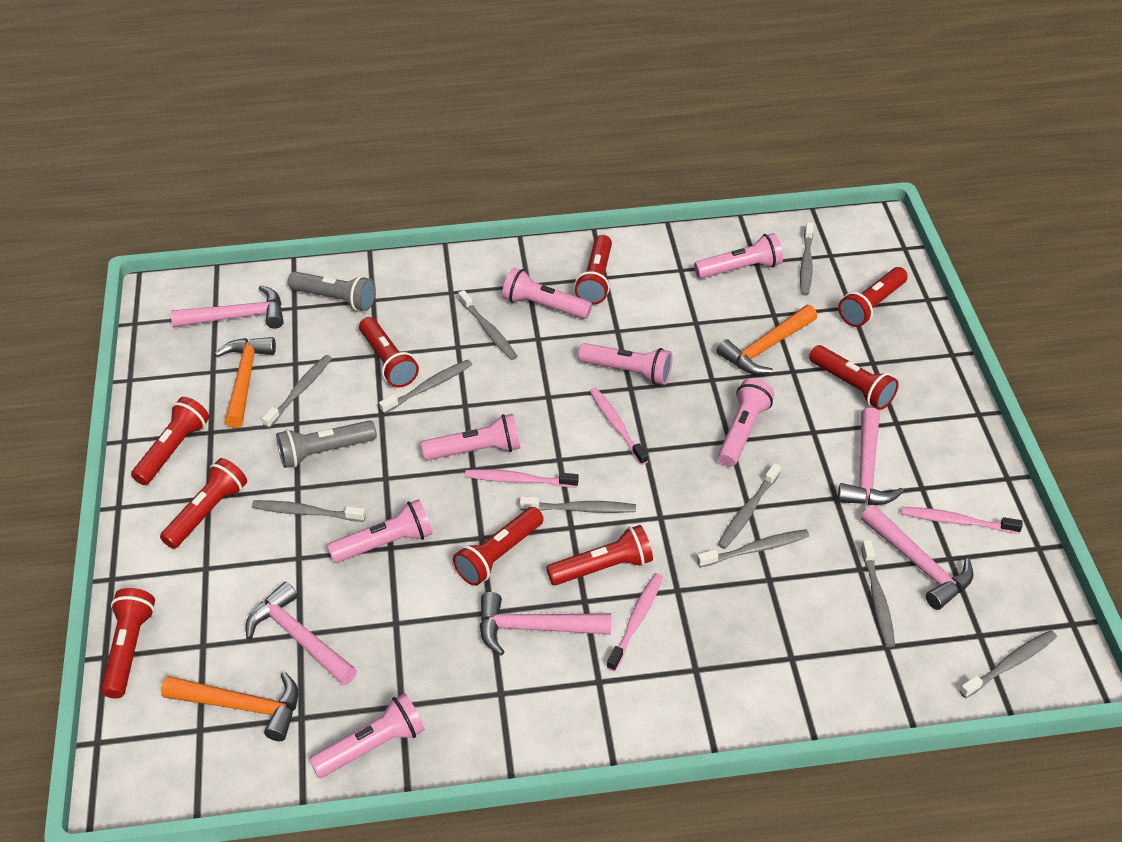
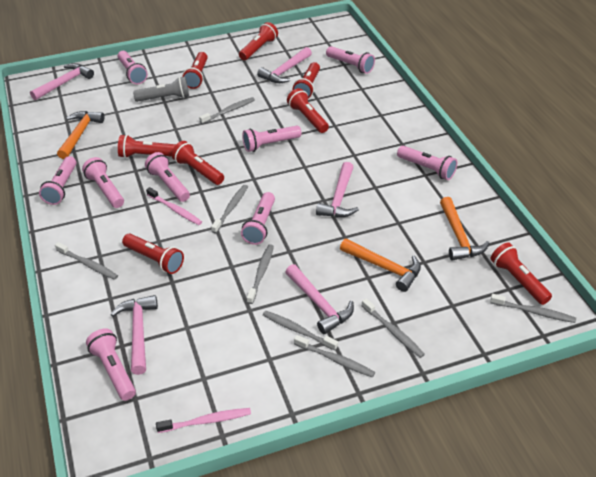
grey flashlight: [276,420,377,468] [288,272,376,311] = 2 -> [133,77,189,102] = 1
grey toothbrush: [252,500,366,522] [262,355,332,428] [379,360,472,414] [458,290,517,360] [520,497,636,513] [697,529,809,568] [718,463,781,549] [800,222,813,296] [861,540,895,647] [959,630,1057,698] = 10 -> [55,242,118,280] [199,97,255,124] [211,185,248,233] [247,244,274,304] [263,311,338,351] [294,335,375,378] [362,298,425,358] [490,294,576,323] = 8
pink flashlight: [309,693,425,778] [327,499,433,563] [421,414,520,460] [502,268,592,319] [578,343,673,385] [694,233,783,279] [718,378,774,467] = 7 -> [39,156,76,205] [82,157,124,208] [86,328,136,401] [118,51,148,84] [145,152,190,202] [241,192,275,245] [242,126,301,152] [326,46,375,74] [397,146,457,180] = 9
pink toothbrush: [465,469,579,487] [590,388,648,465] [607,573,663,671] [901,507,1023,534] = 4 -> [146,187,202,225] [156,408,251,433] = 2
red flashlight: [101,588,155,699] [131,397,209,485] [160,458,247,549] [359,317,419,388] [453,507,544,586] [546,525,653,586] [575,235,612,305] [809,345,899,410] [838,267,908,327] = 9 -> [118,135,176,158] [122,234,184,274] [171,141,224,185] [182,52,208,89] [239,22,278,60] [287,88,329,133] [292,62,320,98] [491,243,552,305] = 8

